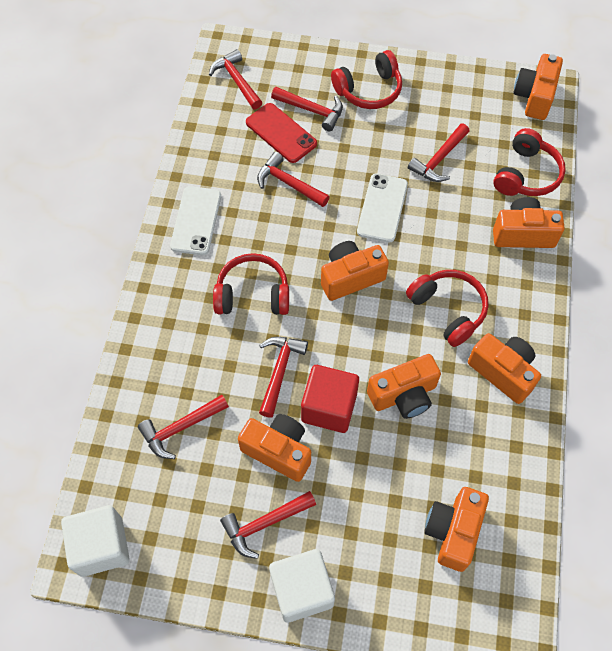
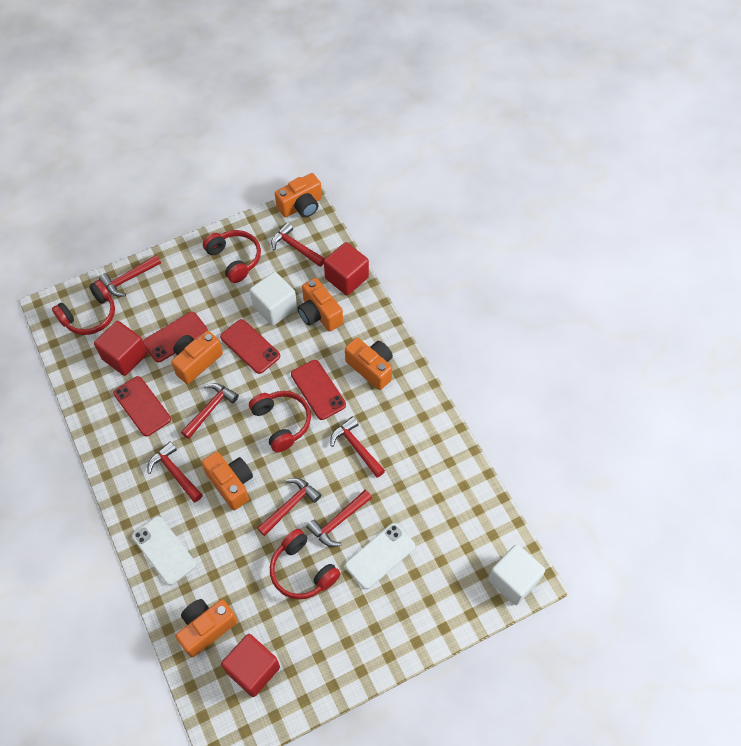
orange camera: [238,414,311,482] [321,241,389,301] [367,354,441,419] [424,487,489,572] [468,333,541,404] [493,197,565,248] [513,54,563,120] = 7 -> [171,331,223,384] [176,599,237,657] [201,452,253,510] [275,173,322,217] [298,278,343,332] [345,338,393,390] = 6
red cube: [301,365,359,433] = 1 -> [94,321,147,376] [221,634,280,697] [324,242,369,295] = 3
red phone: [246,103,317,163] = 1 -> [113,376,171,436] [143,312,208,362] [220,319,280,374] [291,360,346,420] = 4

